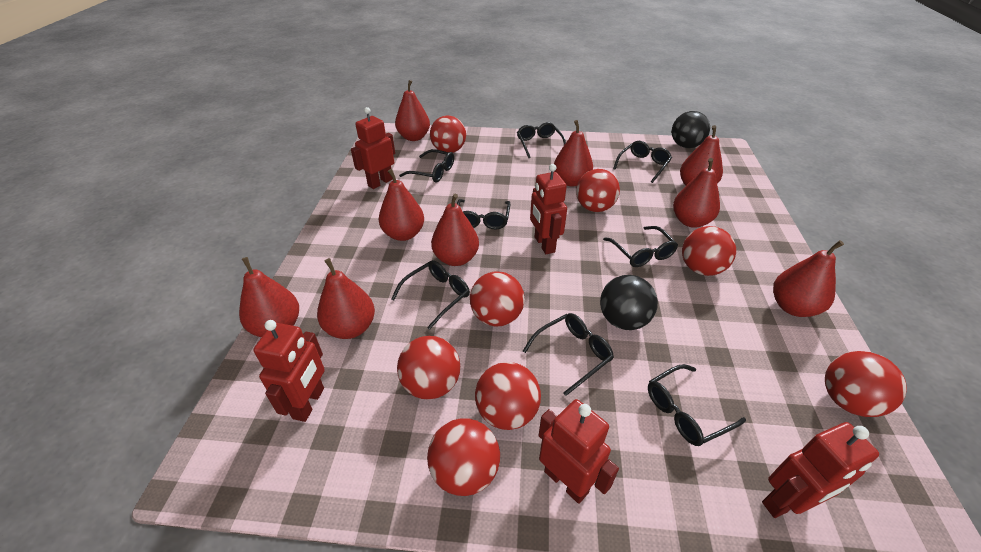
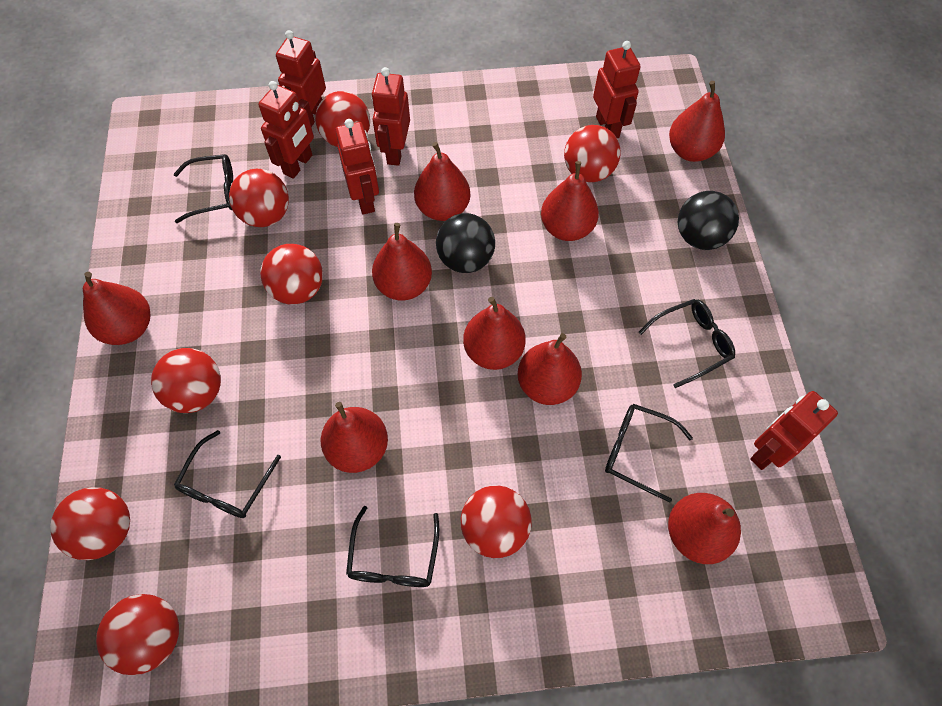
black glasses: [391,260,470,330] [399,149,454,183] [457,199,510,230] [517,122,566,158] [523,313,614,396] [603,226,678,267] [613,141,672,183] [648,364,746,446] = 8 -> [174,154,233,223] [174,430,281,518] [346,506,439,587] [605,404,693,502] [638,299,735,388] = 5
red robot: [253,320,325,422] [351,107,395,189] [530,164,567,254] [538,399,619,504] [762,422,879,518] = 5 -> [258,81,314,179] [276,30,326,128] [336,119,379,215] [371,67,410,166] [593,41,640,138] [750,391,838,470] = 6

